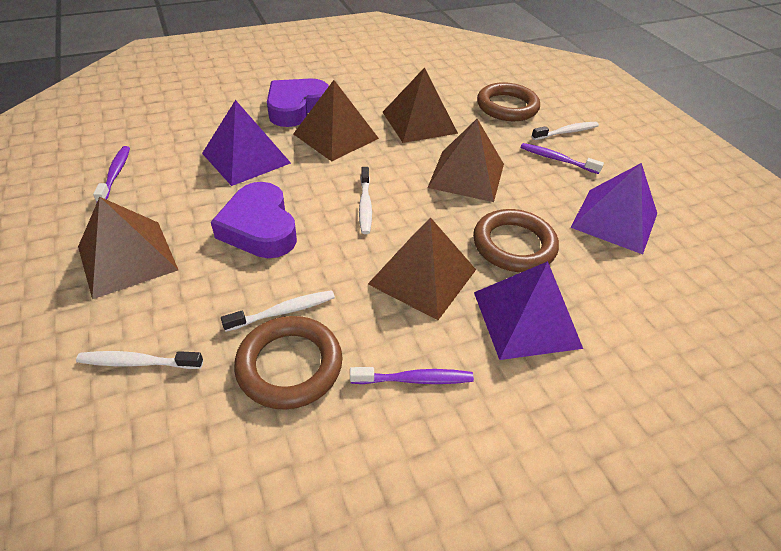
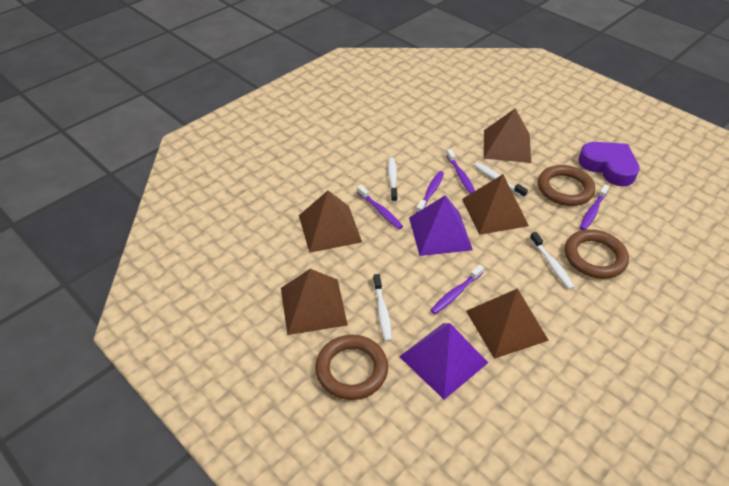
purple heart: [211,182,297,258] [267,78,329,127] = 2 -> [578,142,640,186] = 1
purple pyramid: [202,100,291,186] [474,261,583,360] [570,163,657,254] = 3 -> [399,323,488,400] [409,195,473,256] = 2
purple toothbrush: [93,146,130,203] [350,367,474,384] [521,143,604,174] = 3 -> [357,185,403,229] [416,171,444,213] [430,265,484,314] [446,149,475,194] [580,185,609,230] = 5

